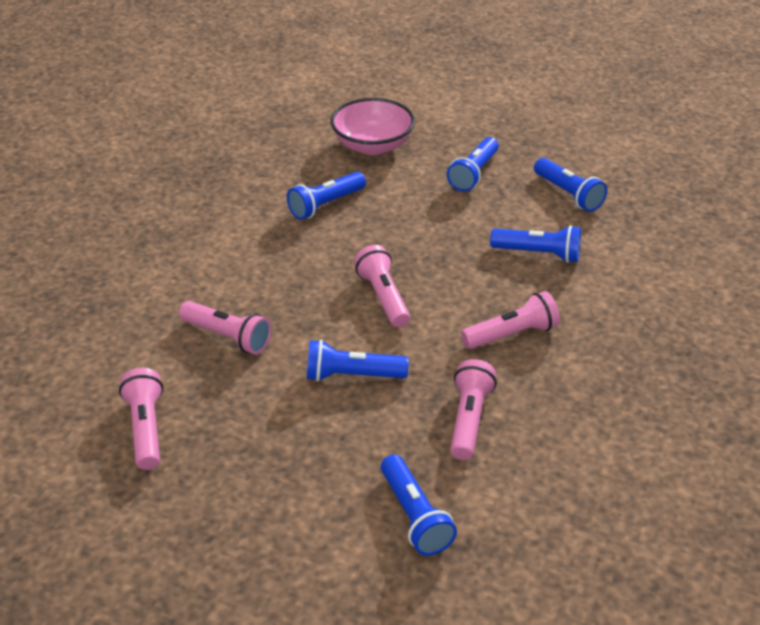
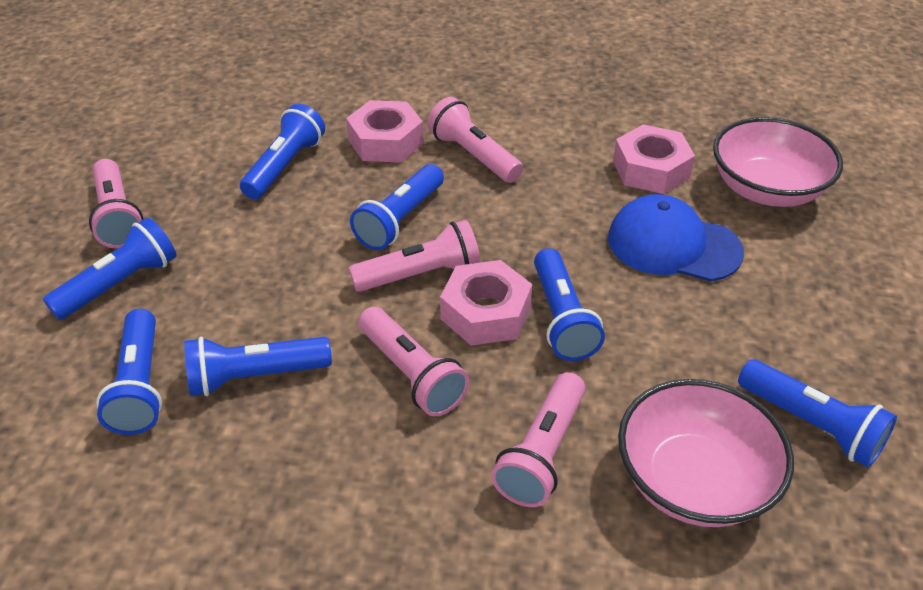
blue cap: none = 0 -> [608,194,744,282] = 1
blue flashlight: [287,172,366,220] [307,340,409,382] [381,455,457,556] [447,137,499,191] [490,225,581,263] [534,158,607,212] = 6 -> [43,217,177,320] [96,309,162,435] [184,337,332,396] [240,104,325,199] [350,164,444,250] [534,248,605,361] [738,359,897,467] = 7
pink bowl: [330,98,415,155] = 1 -> [618,379,794,527] [713,117,843,207] = 2
pink nut: none = 0 -> [346,100,424,163] [440,260,532,346] [613,124,695,194] = 3

